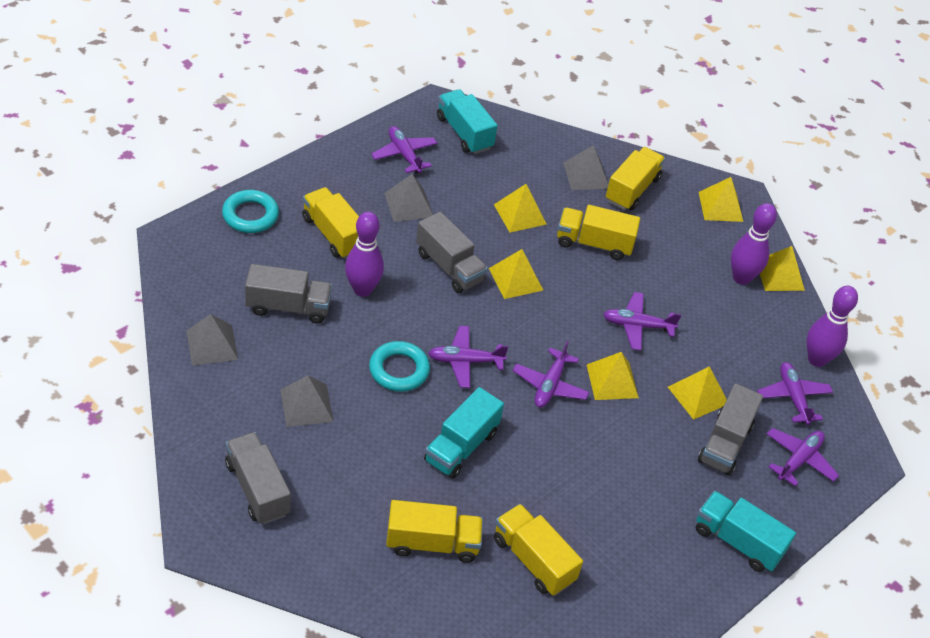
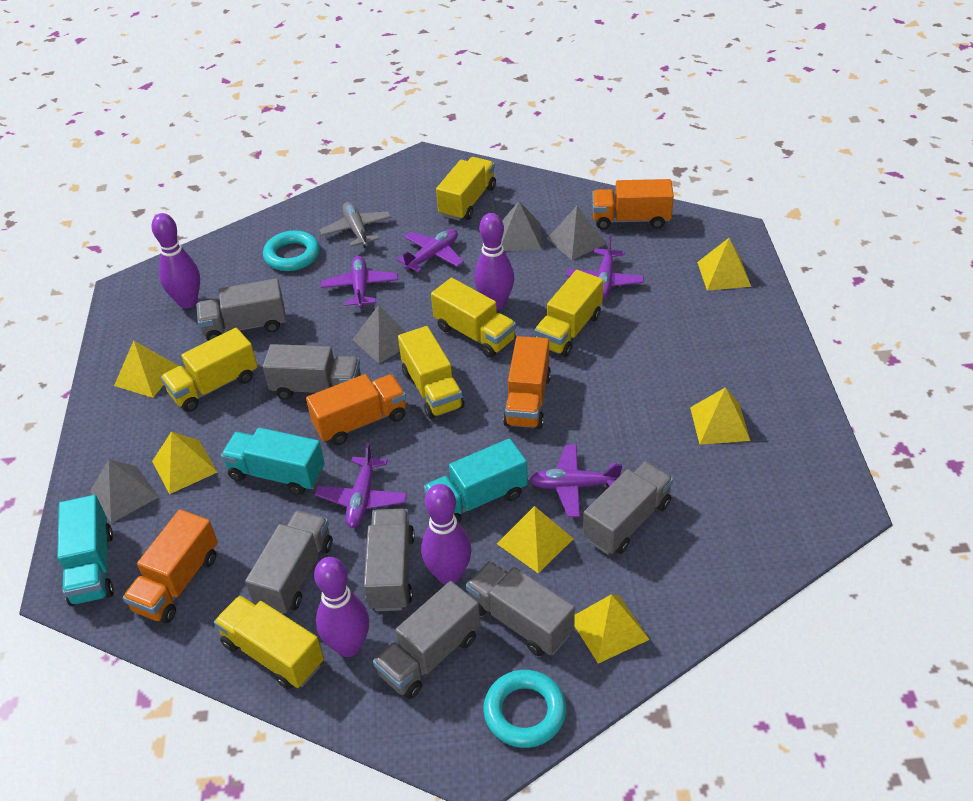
grey plane: none = 0 -> [319,202,392,248] = 1
grey truck: [225,432,291,524] [245,264,332,323] [416,212,488,293] [698,383,763,475] = 4 -> [196,278,286,341] [245,510,333,614] [263,344,361,400] [364,509,415,611] [373,581,480,699] [466,561,575,656] [583,462,673,554] = 7
orange truck: none = 0 -> [123,509,218,623] [306,374,406,445] [503,336,551,429] [592,179,674,230] = 4
purple bowling pin: [345,212,384,297] [731,203,777,285] [807,286,858,367] = 3 -> [152,213,200,308] [314,557,369,657] [421,484,472,585] [474,213,514,310] = 4
purple plane: [371,126,437,174] [428,326,509,388] [513,340,589,408] [603,292,681,350] [757,362,833,425] [767,428,839,486] = 6 -> [315,443,407,528] [321,256,398,308] [397,229,464,272] [529,445,622,517] [566,235,644,299] = 5
yellow truck: [302,187,359,259] [386,500,483,563] [494,504,583,596] [557,205,640,260] [606,147,665,210] = 5 -> [161,328,258,412] [214,595,324,690] [398,326,464,419] [431,278,516,358] [436,157,496,221] [534,270,603,357] = 6

